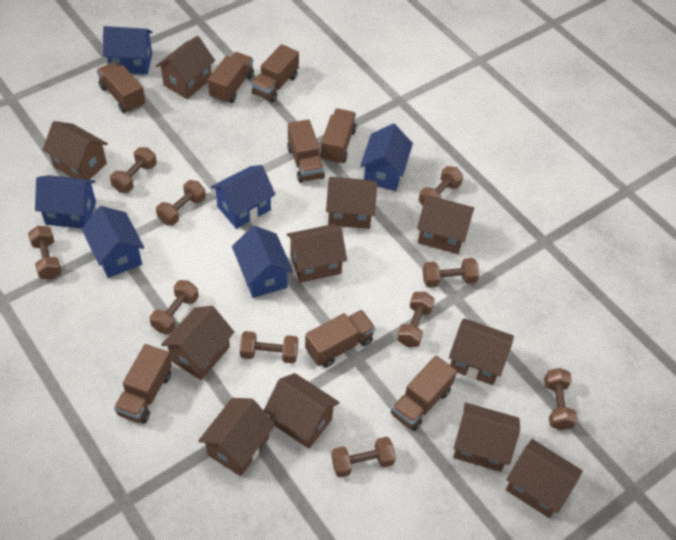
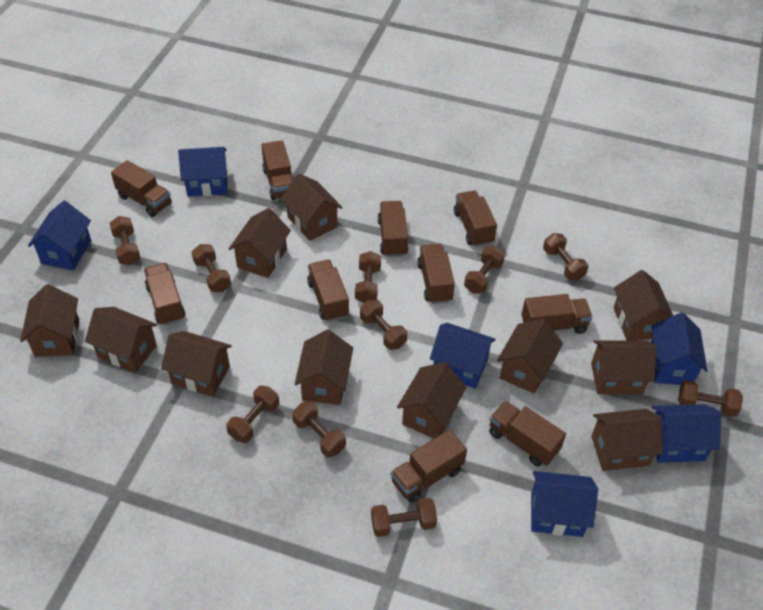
brown truck: [97,62,146,113] [114,344,172,424] [208,52,254,104] [251,44,299,103] [287,119,325,183] [305,310,376,368] [320,109,357,164] [391,355,457,431] = 8 -> [111,160,172,217] [144,263,185,326] [261,140,293,200] [307,260,349,322] [377,201,408,257] [391,430,467,503] [417,244,455,304] [454,191,497,247] [489,401,566,467] [522,294,593,334] = 10

